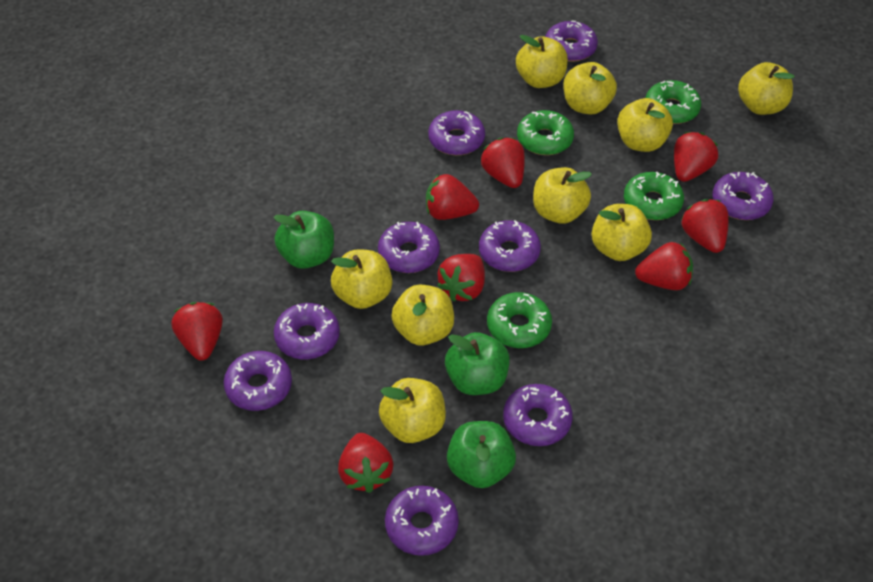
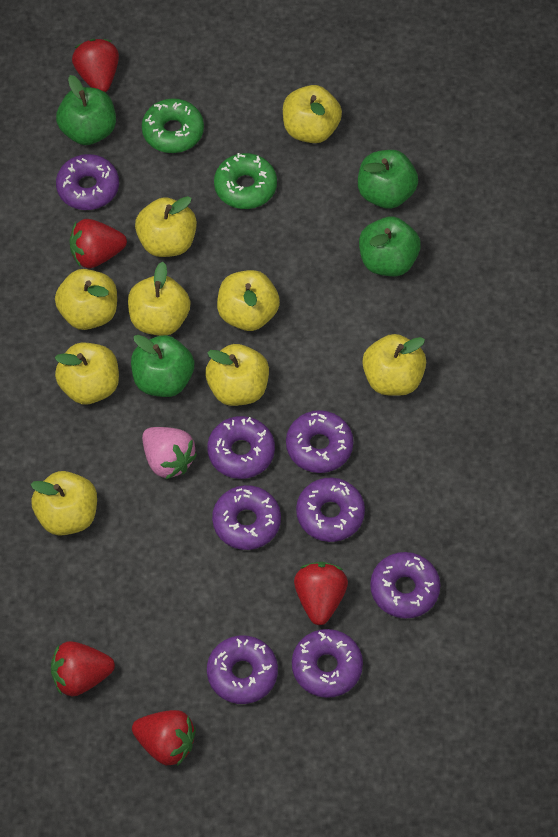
green apple: [273,211,334,269] [445,332,510,395] [447,421,516,488] = 3 -> [56,75,116,145] [131,335,195,397] [358,150,418,209] [359,217,421,276] = 4
green donut: [487,292,552,348] [517,110,574,155] [624,172,684,220] [645,80,701,124] = 4 -> [142,98,204,153] [214,153,277,209] = 2
pink strawberry: none = 0 -> [142,427,197,479] = 1
purple donut: [224,351,292,411] [274,303,340,360] [378,222,440,273] [385,486,459,556] [428,110,485,155] [479,220,541,272] [503,384,573,446] [545,21,598,62] [713,172,774,220] = 9 -> [56,154,119,210] [207,416,275,479] [207,636,278,704] [212,485,281,550] [286,410,353,473] [292,629,363,698] [296,478,365,542] [370,552,440,619] = 8
red strawberry: [171,302,223,361] [338,433,394,493] [426,174,479,220] [437,254,485,301] [481,138,525,188] [635,242,693,290] [674,132,718,182] [681,199,729,253] = 8 -> [51,641,115,696] [70,219,127,268] [72,39,119,92] [132,710,196,766] [294,562,348,625] = 5

